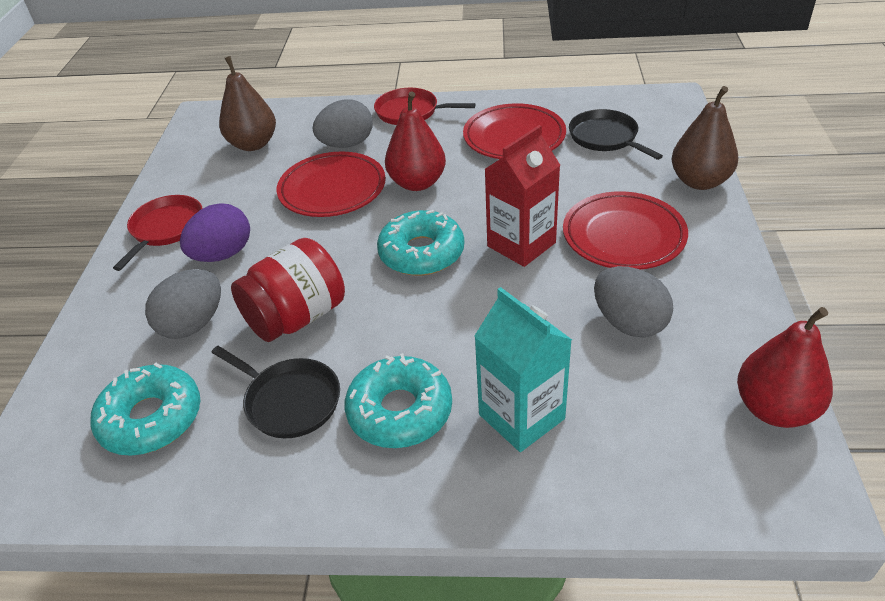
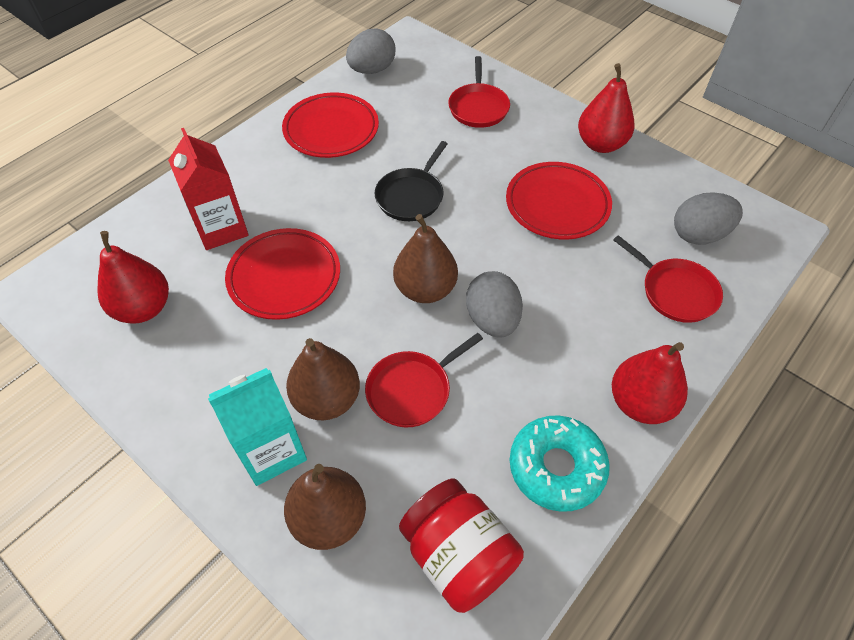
black pan: [211,346,340,438] [569,109,663,160] = 2 -> [375,141,448,221] = 1
brown pear: [219,56,276,151] [671,86,738,190] = 2 -> [284,464,366,550] [286,338,360,420] [393,214,458,303] = 3
purple egg: [180,203,250,262] = 1 -> none = 0
red pan: [113,195,203,271] [374,88,476,125] = 2 -> [365,333,483,428] [448,56,510,128] [613,235,723,323] = 3
red pear: [385,91,446,191] [737,307,833,428] = 2 -> [98,231,169,323] [578,63,634,153] [612,342,688,424] = 3
turquoise donut: [90,363,201,456] [345,353,452,448] [377,210,464,276] = 3 -> [510,415,610,512] = 1

